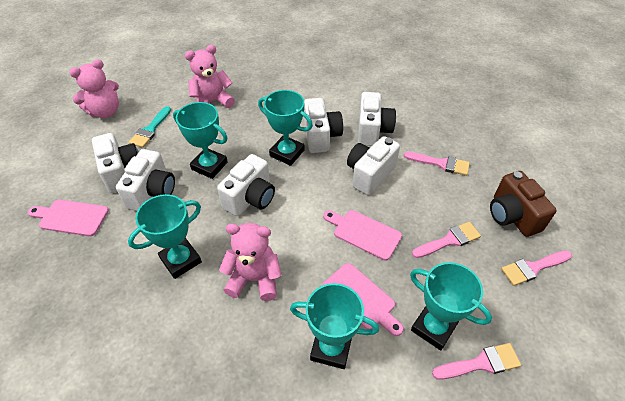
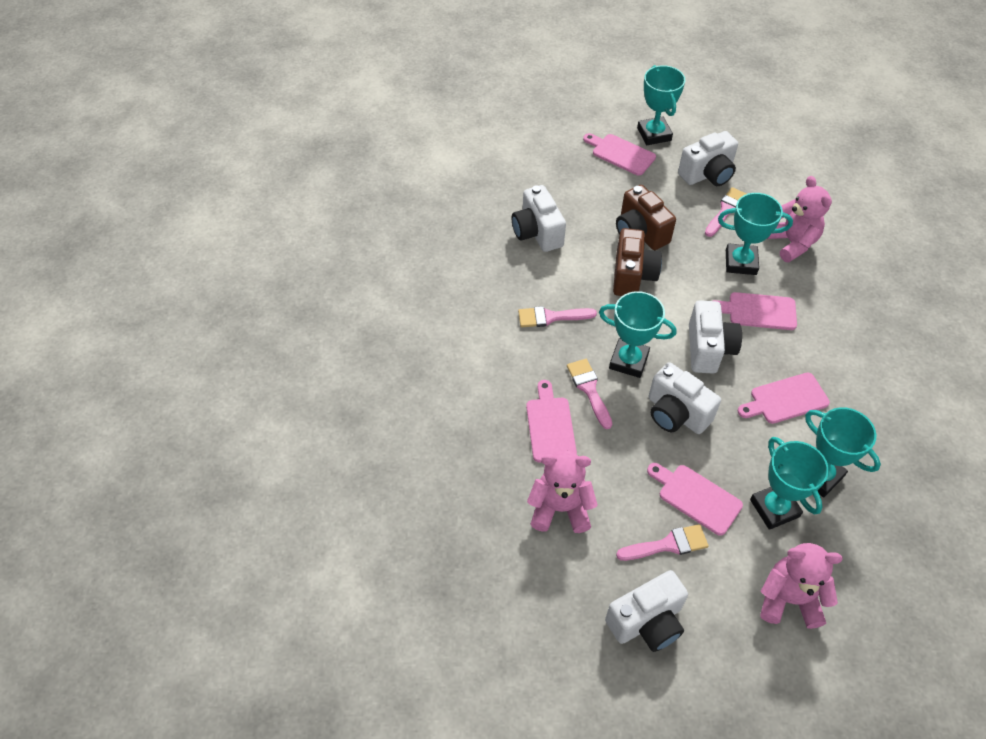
brown camera: [490,171,557,237] = 1 -> [613,228,662,296] [616,185,676,250] = 2
pink cutting board: [28,199,109,236] [323,210,402,260] [323,263,404,336] = 3 -> [526,380,577,462] [583,133,656,176] [647,463,743,536] [713,292,797,330] [738,373,830,424] = 5
turquoise brush: [129,106,171,148] = 1 -> none = 0
white camera: [92,133,139,193] [116,149,175,211] [217,154,275,216] [304,98,343,153] [347,136,400,195] [358,92,396,146] = 6 -> [511,185,566,252] [605,570,688,652] [649,362,721,434] [678,131,738,186] [689,300,742,374] = 5

